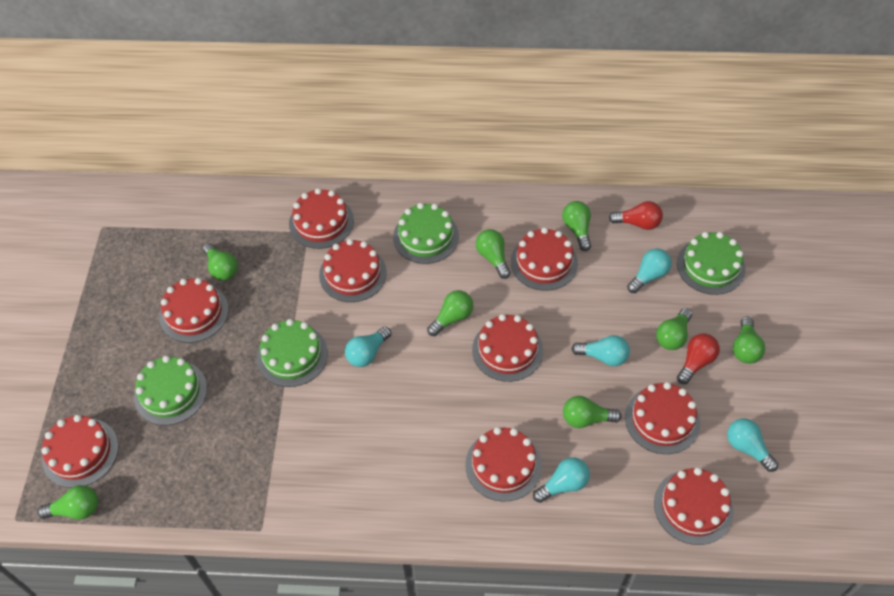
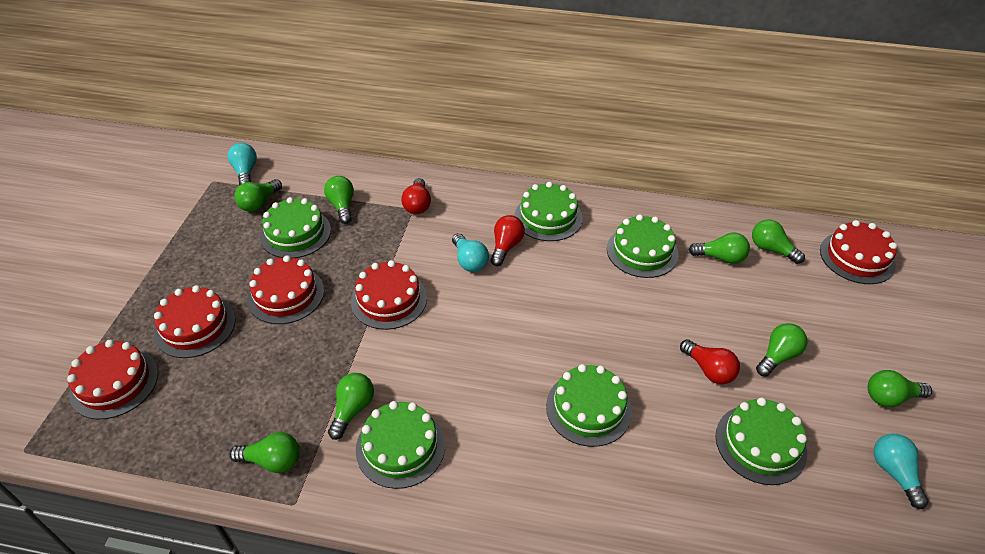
green cake: [134,356,207,426] [257,319,328,387] [393,203,459,264] [677,232,746,295] = 4 -> [260,197,331,258] [356,401,445,489] [514,182,583,241] [546,364,632,447] [607,214,679,278] [716,397,807,485] = 6
red cake: [41,415,119,488] [159,278,229,343] [289,188,354,249] [319,239,387,302] [465,427,542,501] [472,314,543,382] [511,227,578,291] [625,382,700,454] [654,468,734,545] = 9 -> [67,340,158,420] [154,285,236,358] [247,255,324,324] [351,260,427,330] [820,220,897,284] = 5
red light bulb: [609,201,663,230] [677,334,720,384] = 2 -> [401,178,431,214] [491,215,525,266] [680,339,740,384] = 3
turquoise light bulb: [345,327,391,367] [533,457,590,503] [571,335,630,366] [627,248,672,293] [727,418,778,472] = 5 -> [228,143,257,186] [452,233,489,272] [874,434,929,509] = 3

